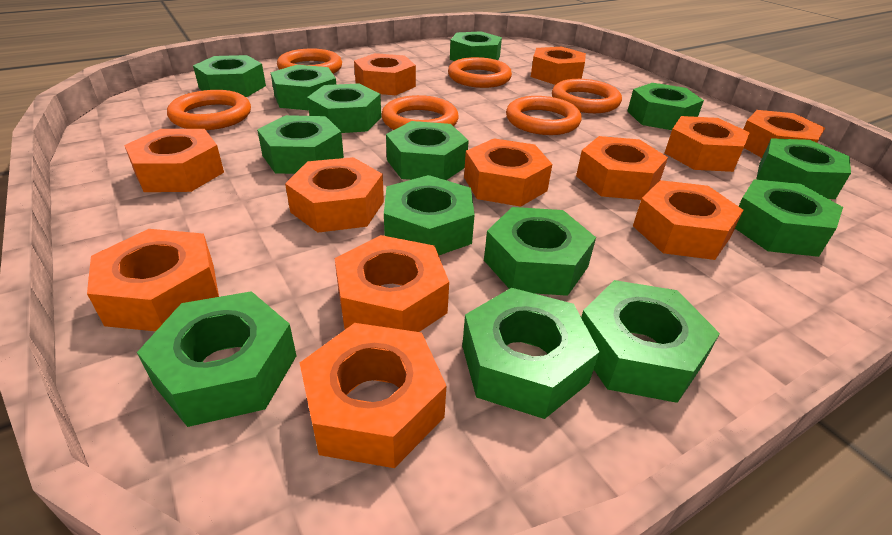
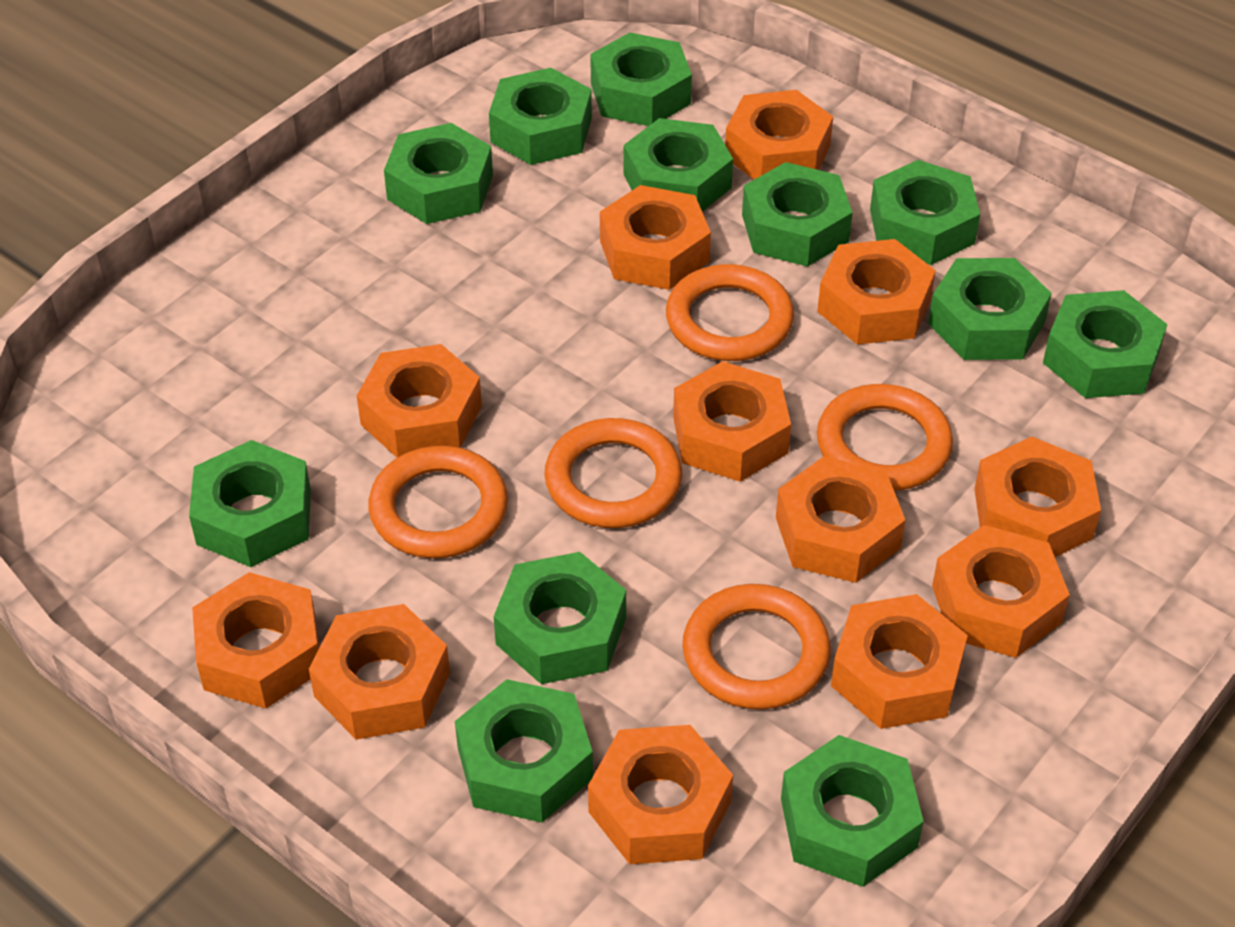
green nut: [137,291,296,427] [193,55,266,97] [257,115,344,174] [270,65,336,110] [307,84,381,133] [384,175,475,255] [386,121,469,180] [450,31,502,61] [462,288,599,419] [484,207,596,296] [581,280,720,403] [627,83,704,130] [735,179,843,257] [756,138,851,199] = 14 -> [189,440,311,567] [384,123,493,224] [455,679,593,823] [489,68,592,165] [494,552,626,684] [590,32,692,126] [624,118,733,212] [742,162,853,267] [781,735,924,887] [870,160,980,265] [928,258,1052,360] [1043,290,1168,398] = 12
orange ring: [167,90,251,130] [277,48,342,74] [381,95,459,130] [448,57,512,88] [506,96,582,135] [552,79,622,113] = 6 -> [368,446,508,558] [544,418,682,528] [666,264,794,361] [683,584,830,710] [817,384,953,491] = 5

